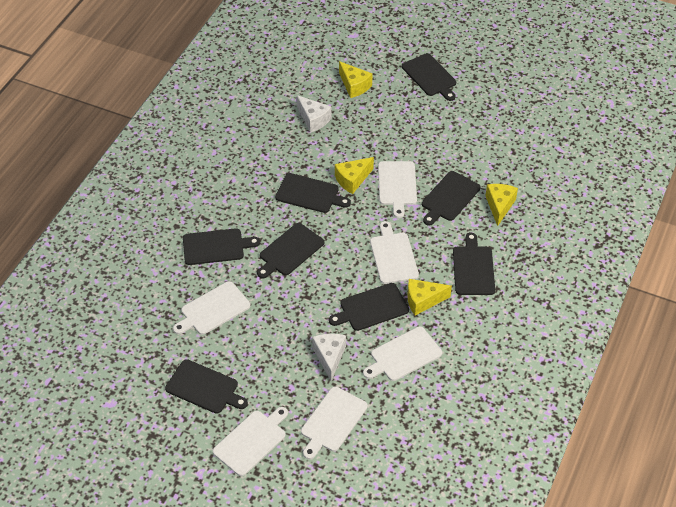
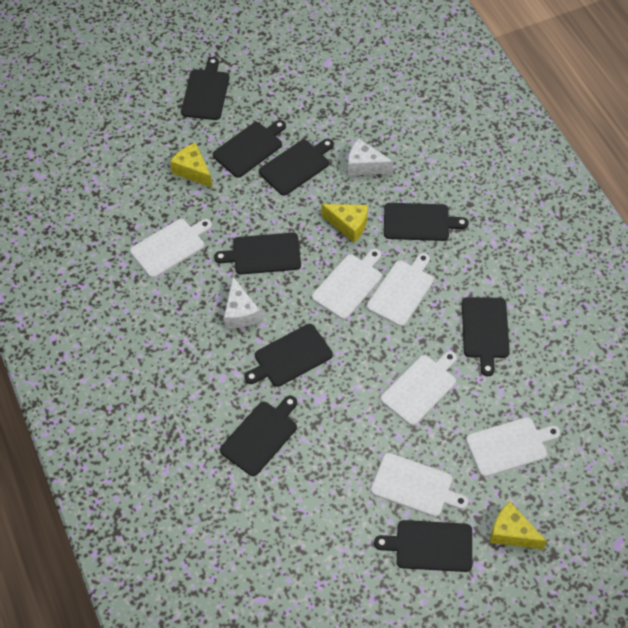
black cutting board: [165,359,248,414] [183,228,260,265] [257,223,324,279] [275,173,351,213] [329,283,409,331] [402,53,456,101] [422,171,481,226] [453,233,495,295] = 8 -> [181,57,229,120] [213,120,286,178] [214,233,301,275] [220,396,297,476] [245,324,333,387] [259,139,334,196] [374,520,472,572] [384,203,469,241] [462,297,510,376] = 9
yellow cheese: [335,157,374,194] [339,61,372,98] [407,279,452,316] [486,184,518,226] = 4 -> [170,143,212,188] [321,204,368,243] [490,502,547,549] = 3

